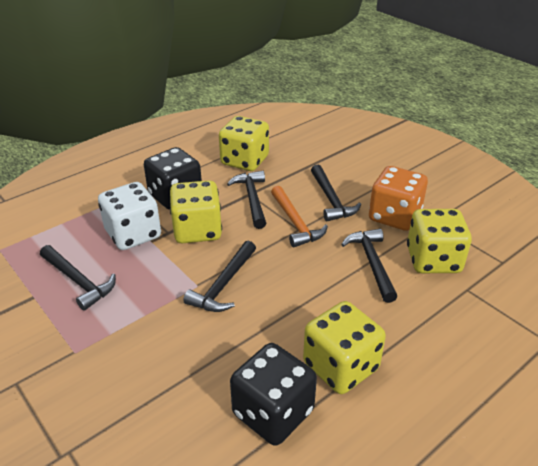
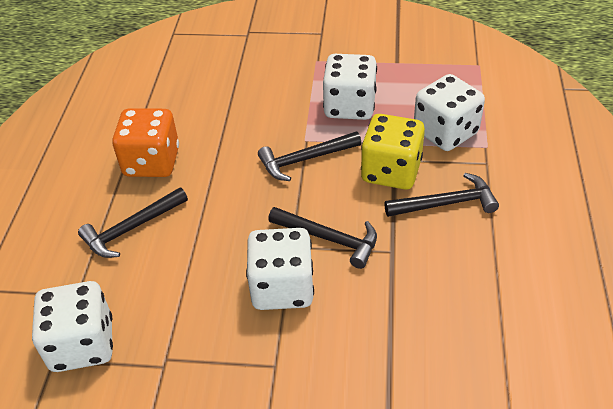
black dice: [144,147,202,210] [230,343,317,446] = 2 -> none = 0
black hammer: [40,245,116,311] [183,241,256,312] [227,171,266,229] [311,165,361,221] [341,229,397,303] = 5 -> [78,187,188,258] [258,132,361,181] [268,207,377,269] [384,173,499,217] = 4
orange hammer: [271,186,328,247] = 1 -> none = 0
white dice: [98,182,161,250] = 1 -> [32,281,113,372] [246,228,314,310] [323,54,377,120] [414,74,485,151] = 4
yellow dice: [170,180,222,243] [219,116,269,171] [303,301,386,394] [407,209,472,273] = 4 -> [361,114,425,189] = 1

